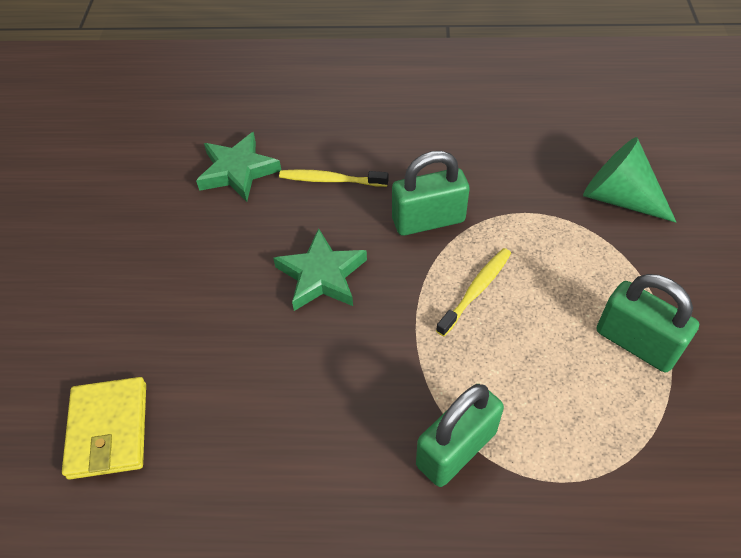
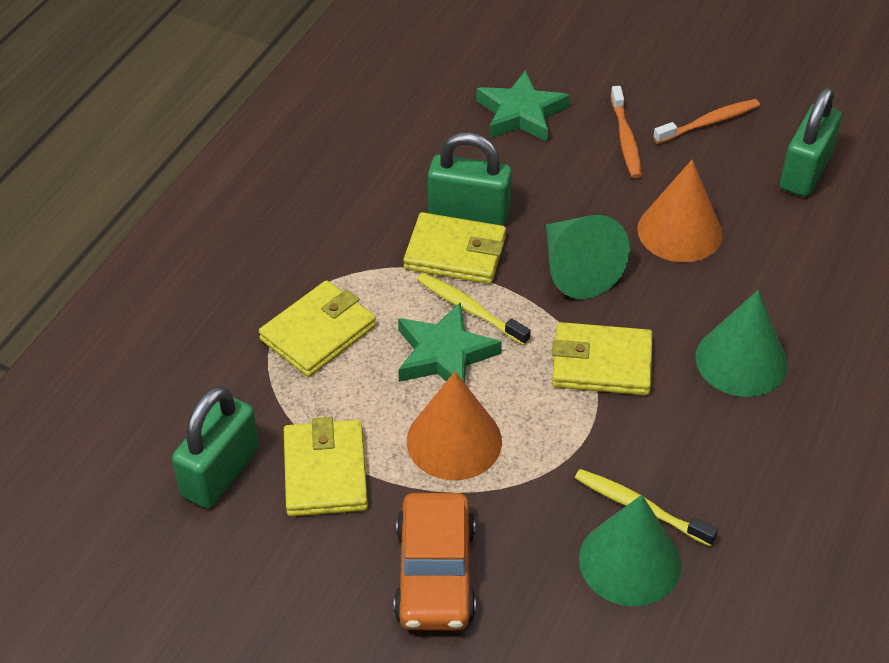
green cone: [583,137,676,222] = 1 -> [546,215,630,299] [579,495,681,606] [696,290,788,397] = 3
orange car: none = 0 -> [394,493,476,630] = 1
orange cone: none = 0 -> [407,371,502,480] [637,160,723,262] = 2
orange toothbrush: none = 0 -> [611,86,642,178] [653,99,760,144] = 2
yellow wallet: [62,377,146,479] = 1 -> [259,280,376,377] [284,417,368,517] [403,212,506,284] [552,322,653,395] = 4

